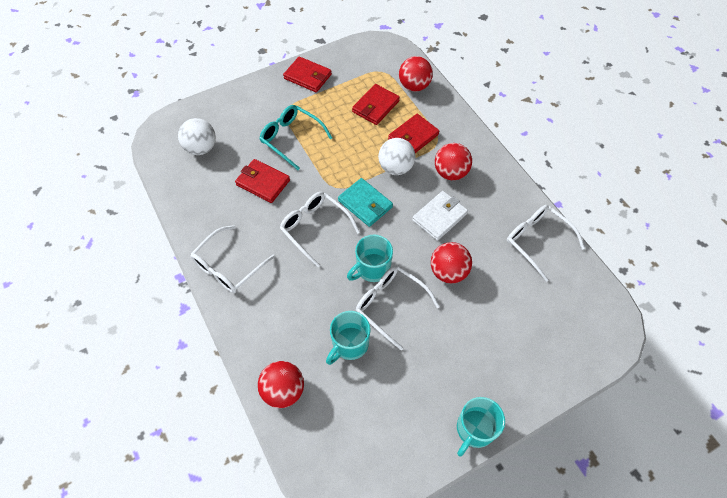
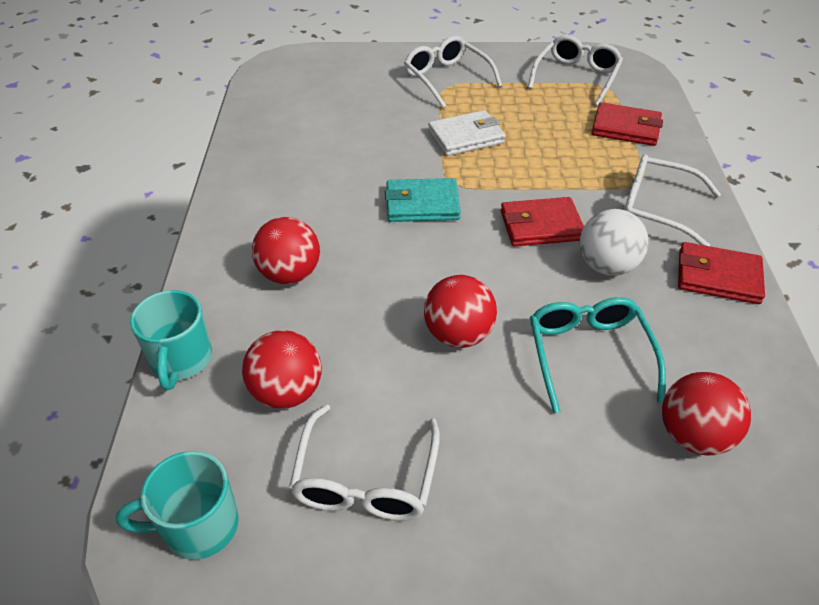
red wallet: [235,159,290,203] [283,56,332,92] [352,84,400,125] [388,114,439,153] = 4 -> [501,197,584,247] [592,102,663,146] [678,242,765,304] = 3
turquoise mug: [326,311,371,365] [347,235,393,282] [457,397,505,457] = 3 -> [116,451,239,560] [130,290,212,391] = 2
white ball: [178,118,216,155] [378,138,415,175] = 2 -> [579,209,648,275] = 1

